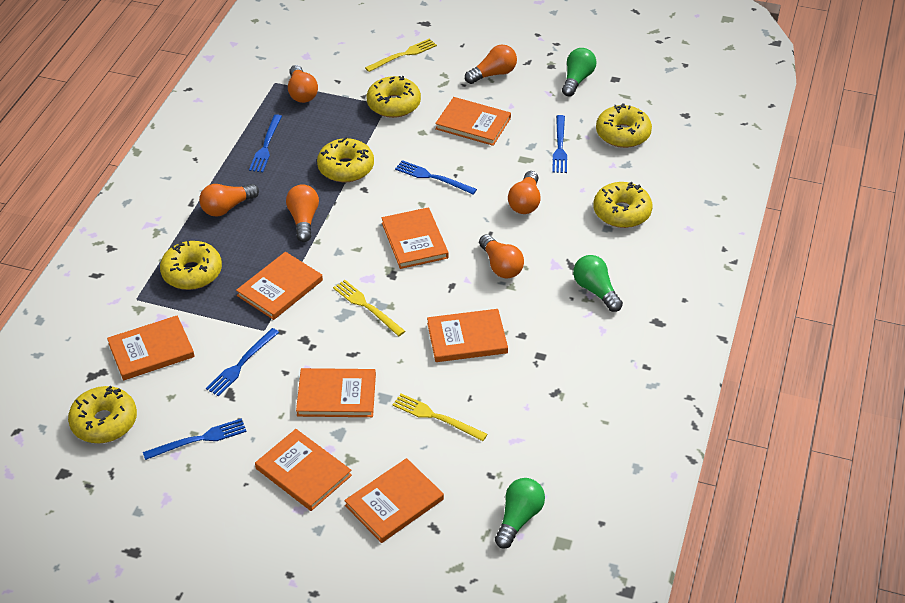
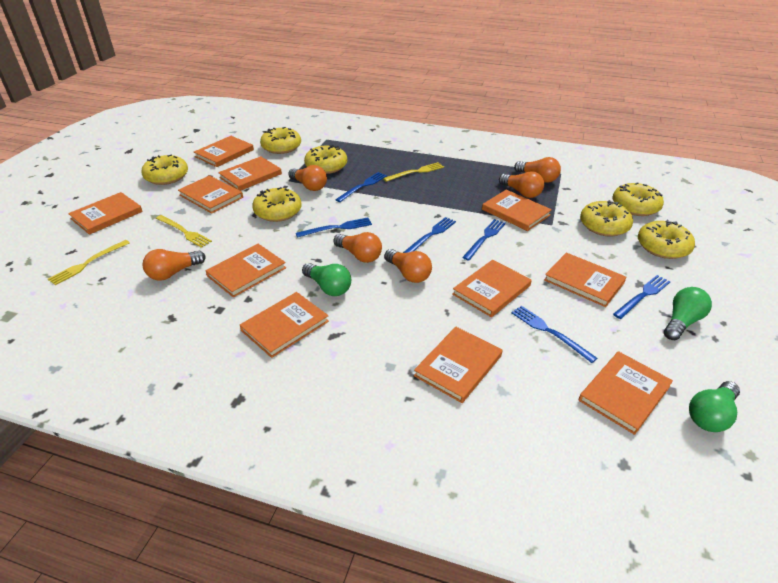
blue fork: [143,418,247,460] [206,328,279,396] [249,114,282,172] [395,160,477,194] [552,115,567,173] = 5 -> [296,217,372,238] [335,172,387,202] [403,217,456,253] [462,219,506,261] [511,306,597,363] [613,275,671,319] = 6
orange book: [107,316,195,380] [236,252,323,320] [255,429,352,511] [296,368,376,417] [344,458,444,543] [382,207,449,269] [427,309,508,362] [435,97,511,146] = 8 -> [68,192,143,235] [178,175,243,214] [194,136,254,167] [205,244,286,297] [218,156,282,191] [240,292,329,358] [414,327,502,403] [452,260,532,317] [482,190,552,231] [544,252,627,307] [579,351,673,435] = 11
yellow donut: [68,386,137,443] [160,241,222,290] [317,137,374,182] [367,76,421,118] [593,182,653,228] [596,103,652,148] = 6 -> [141,155,188,185] [252,187,302,222] [260,127,301,154] [304,144,347,174] [580,200,633,237] [613,182,664,216] [638,220,695,259] = 7

